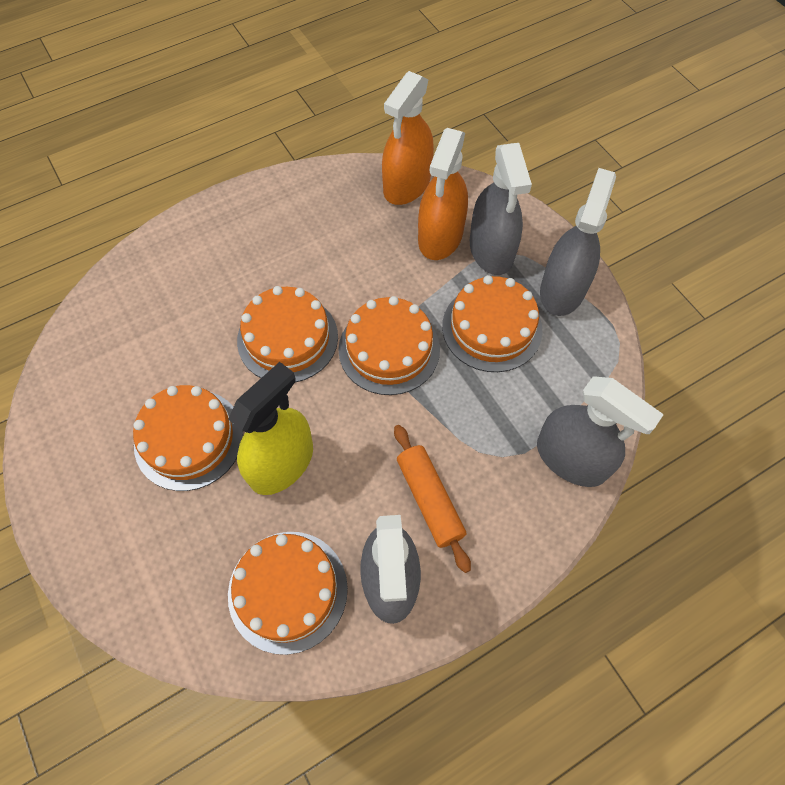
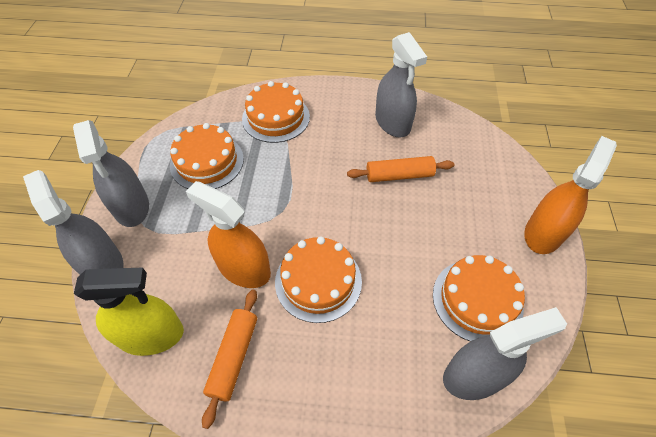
orange cake: [133,385,243,491] [228,532,348,655] [237,286,338,382] [339,296,440,395] [442,275,542,372] = 5 -> [170,123,244,189] [242,81,310,143] [275,237,362,323] [433,255,525,342] = 4
orange rolling pin: [394,425,471,573] = 1 -> [202,289,257,429] [347,156,454,182] = 2

